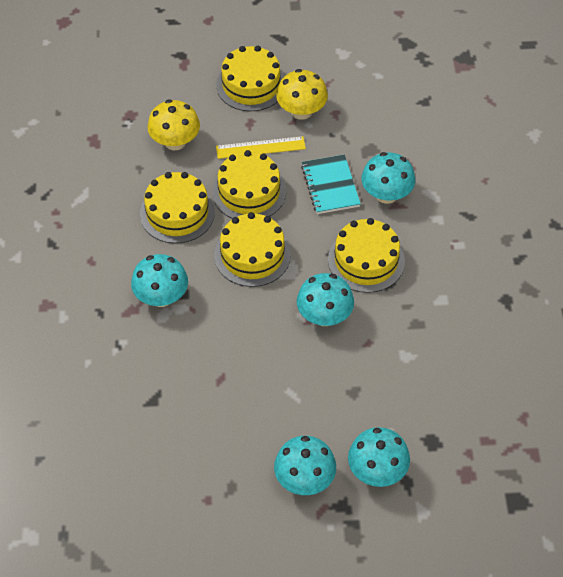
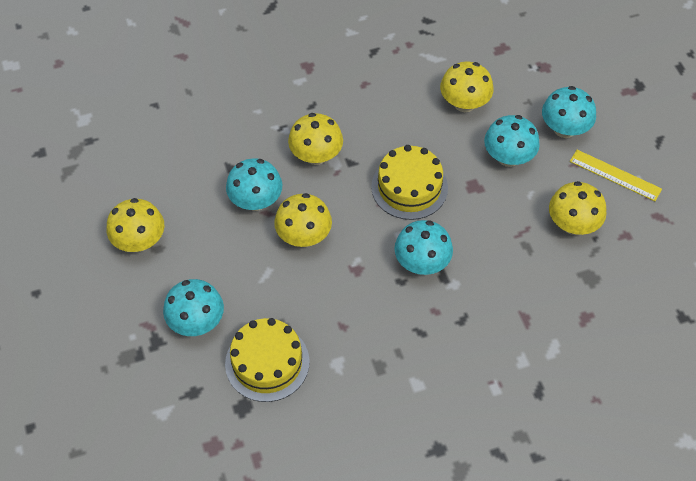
turquoise notebook: [301,155,361,214] = 1 -> none = 0
yellow cake: [140,172,215,243] [212,150,286,218] [214,212,291,287] [216,46,284,111] [328,218,405,293] = 5 -> [225,318,310,402] [371,145,448,220] = 2
yellow mushroom: [147,99,200,150] [276,69,328,120] = 2 -> [106,198,164,252] [274,193,332,247] [288,113,343,165] [440,61,494,112] [549,181,606,235] = 5

